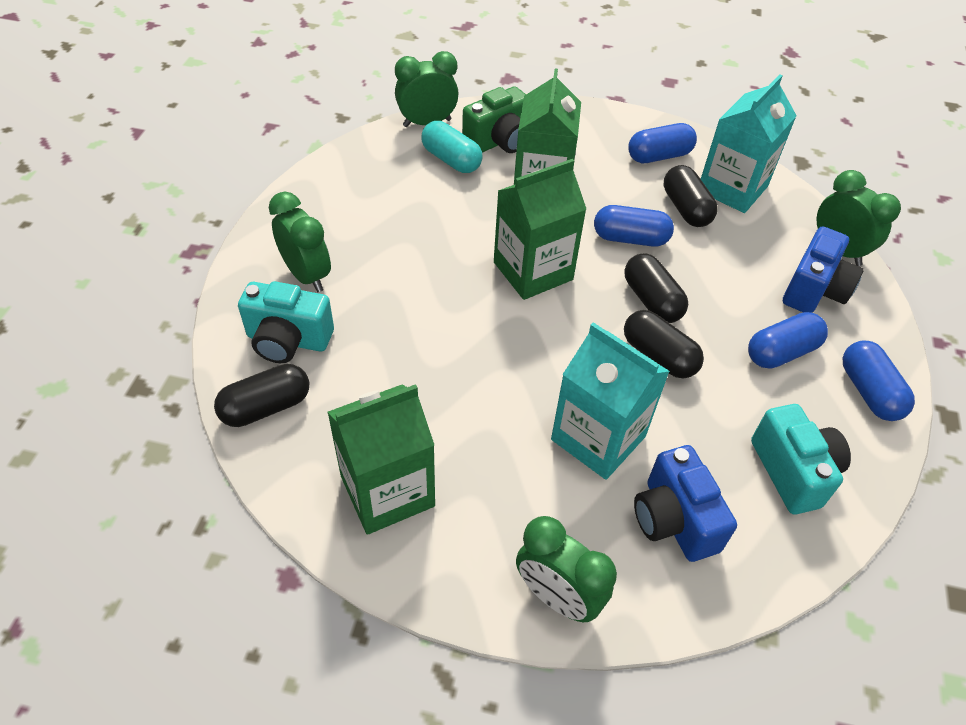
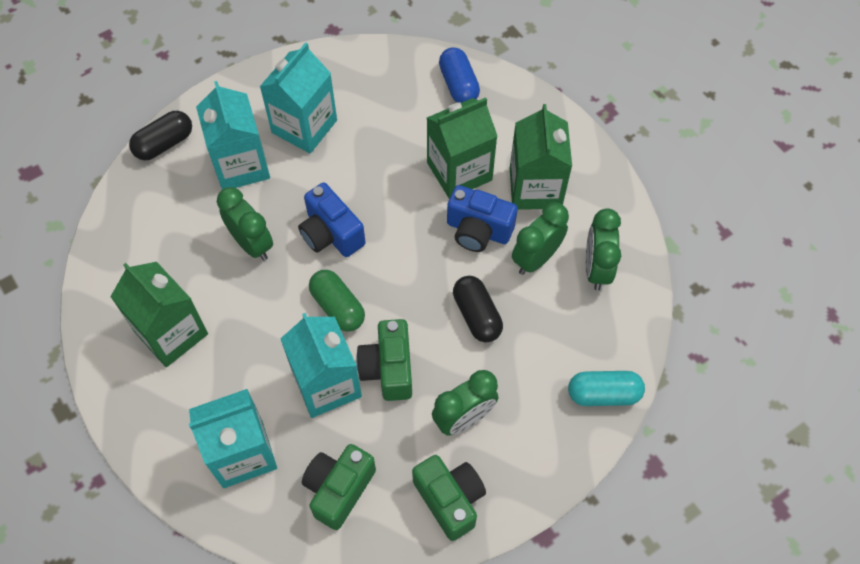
black capsule: [214,364,309,427] [624,253,688,323] [624,310,704,378] [664,165,718,227] = 4 -> [129,111,192,160] [453,276,503,342] = 2
blue capsule: [594,205,674,247] [628,123,697,163] [748,312,828,369] [843,340,915,421] = 4 -> [439,47,480,103] = 1
green camera: [462,87,526,153] = 1 -> [302,444,376,530] [356,319,412,401] [412,455,486,541] = 3
green capsule: none = 0 -> [309,270,365,332] = 1
turquoise camera: [238,281,334,363] [751,404,851,515] = 2 -> none = 0
turquoise carton: [551,322,670,480] [701,75,797,213] = 2 -> [189,389,277,488] [196,81,270,189] [260,42,337,153] [280,313,362,418] = 4

